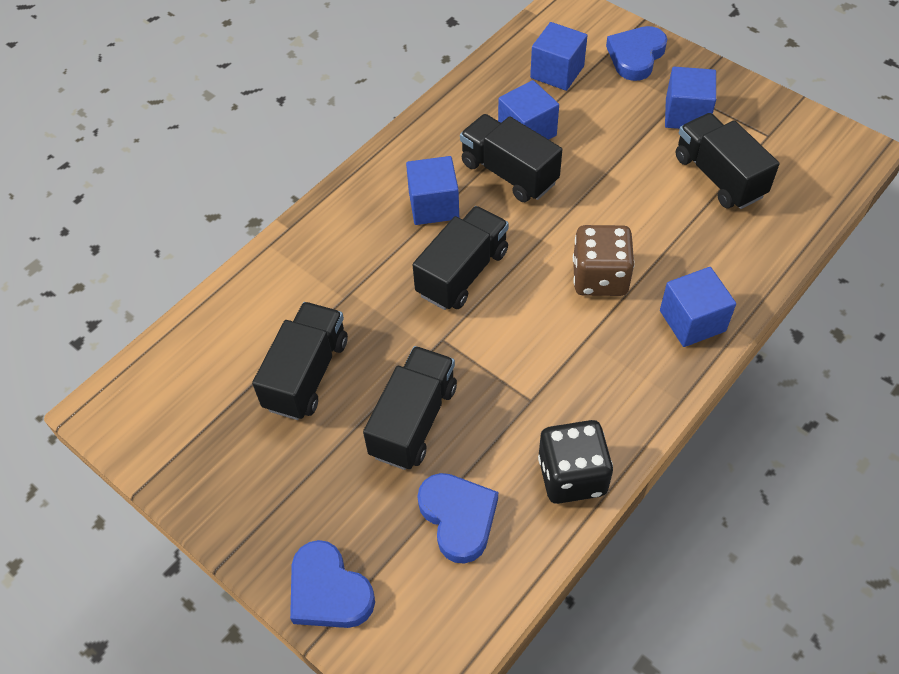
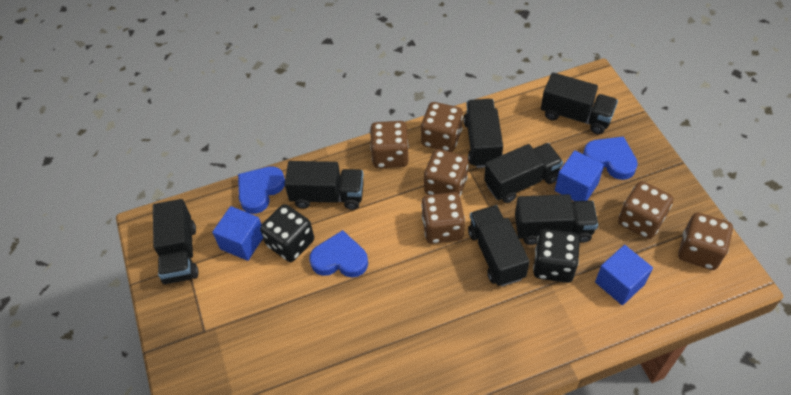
black dice: [538,420,613,504] = 1 -> [260,204,314,262] [533,229,580,283] = 2
black truck: [252,302,348,420] [363,346,457,470] [412,206,509,310] [460,114,562,202] [676,113,780,209] = 5 -> [153,199,199,284] [284,161,364,210] [464,99,503,168] [468,205,530,287] [484,143,563,203] [515,194,598,245] [541,73,618,134] = 7
blue cube: [406,156,459,225] [498,80,559,140] [530,22,588,91] [660,267,736,347] [665,67,716,129] = 5 -> [212,206,263,261] [555,150,604,201] [595,245,653,305] = 3
brown dice: [573,225,635,296] = 1 -> [370,121,409,168] [421,102,463,152] [421,192,465,244] [424,149,468,196] [618,181,673,239] [678,213,733,270] = 6

